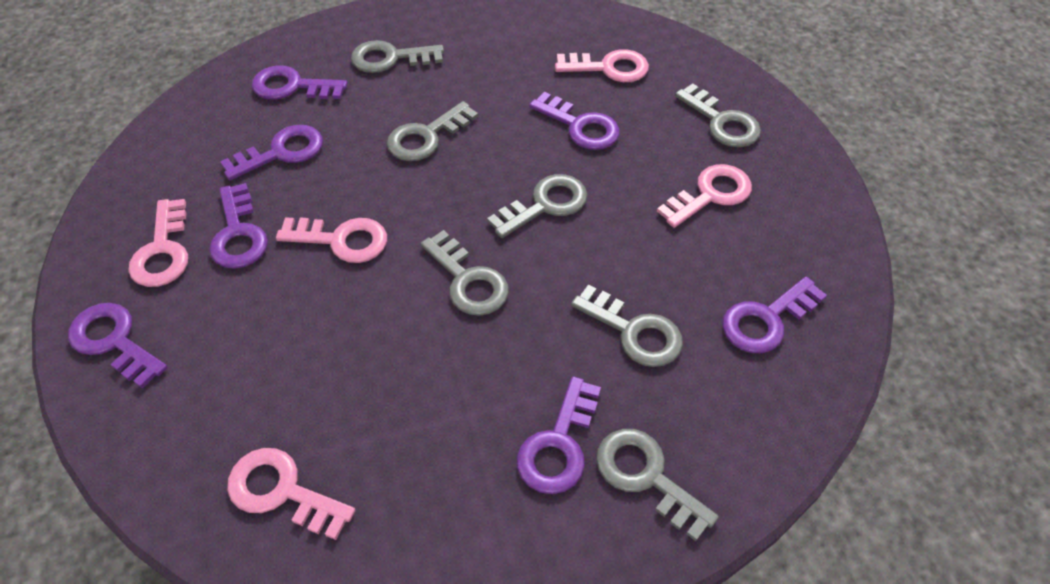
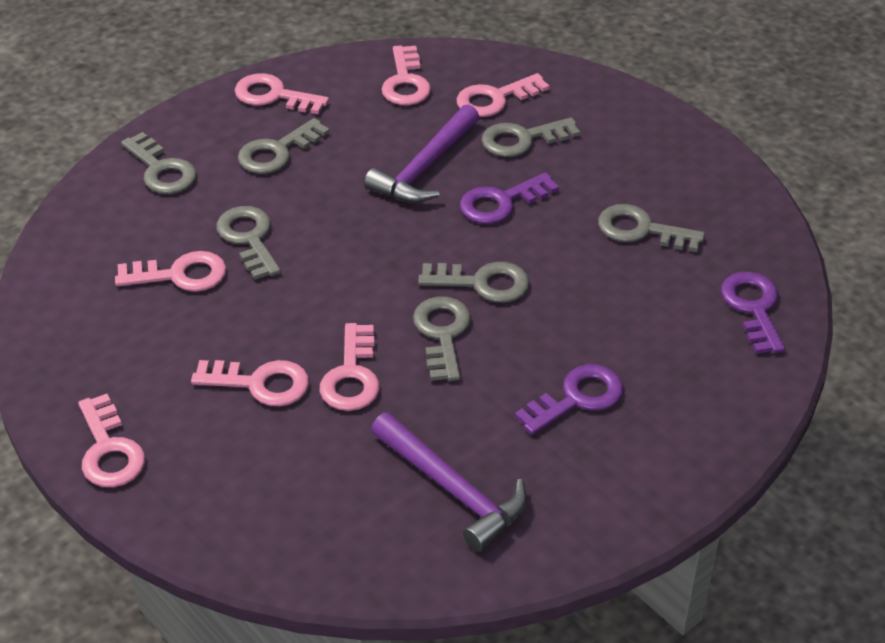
pink key: [128,199,188,287] [227,448,355,540] [276,217,387,263] [555,49,649,82] [657,164,752,228] = 5 -> [78,394,145,487] [115,251,226,292] [191,360,309,406] [235,73,329,114] [319,323,380,411] [381,45,431,105] [457,73,549,117] = 7
purple hammer: none = 0 -> [364,104,479,203] [371,413,527,552] = 2
purple key: [68,303,168,388] [209,183,268,269] [220,125,323,180] [252,65,348,100] [517,376,601,494] [529,92,620,150] [722,276,827,353] = 7 -> [460,172,559,224] [515,364,624,435] [721,272,785,354] = 3

